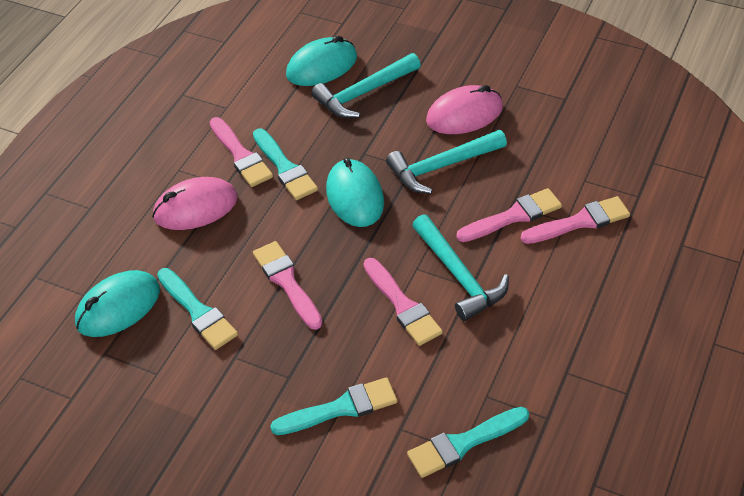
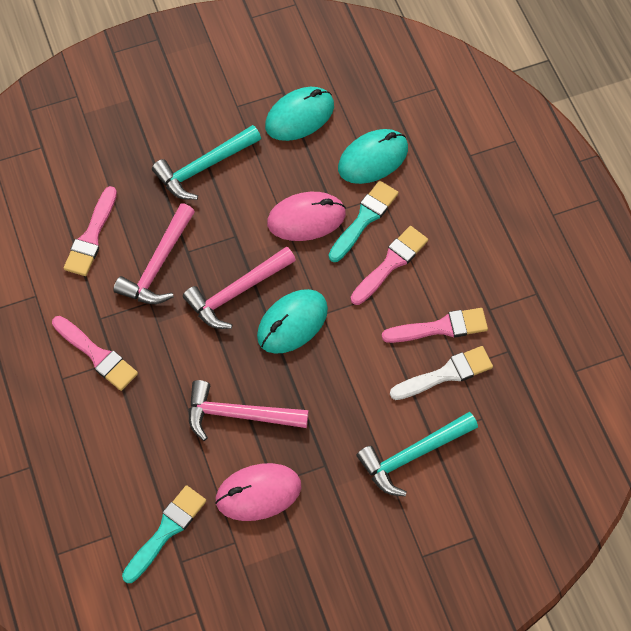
pink brush: [210,117,273,187] [253,241,323,330] [363,258,443,346] [456,188,562,242] [521,196,630,244] = 5 -> [52,316,138,391] [64,186,117,276] [351,226,428,305] [382,308,488,343] = 4
pink hammer: none = 0 -> [113,203,195,304] [183,246,296,329] [189,380,309,441] = 3
turquoise brush: [157,268,238,350] [253,128,318,200] [270,377,397,435] [407,407,529,478] = 4 -> [122,485,206,583] [329,181,399,262] = 2
turquoise hammer: [311,53,421,118] [386,130,507,194] [412,214,509,321] = 3 -> [152,125,261,200] [357,412,478,496] = 2
white brush: none = 0 -> [390,346,493,400] = 1

